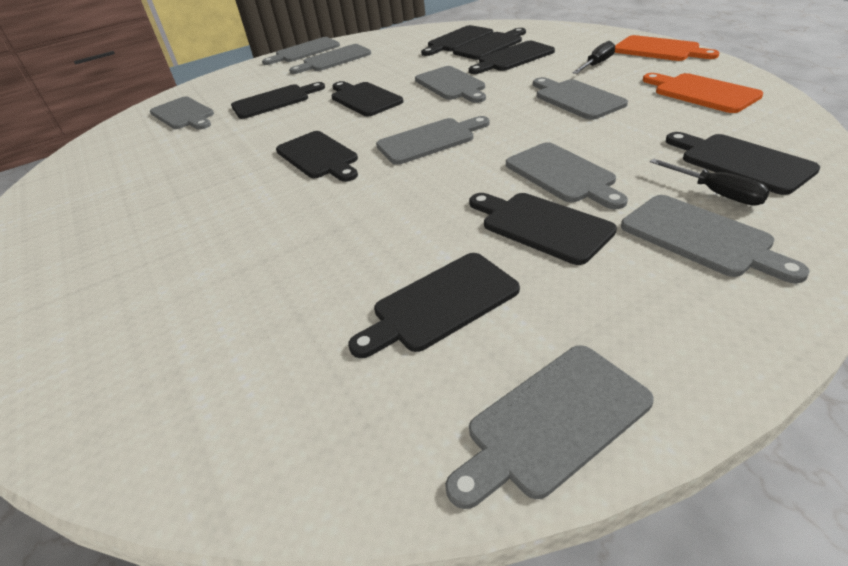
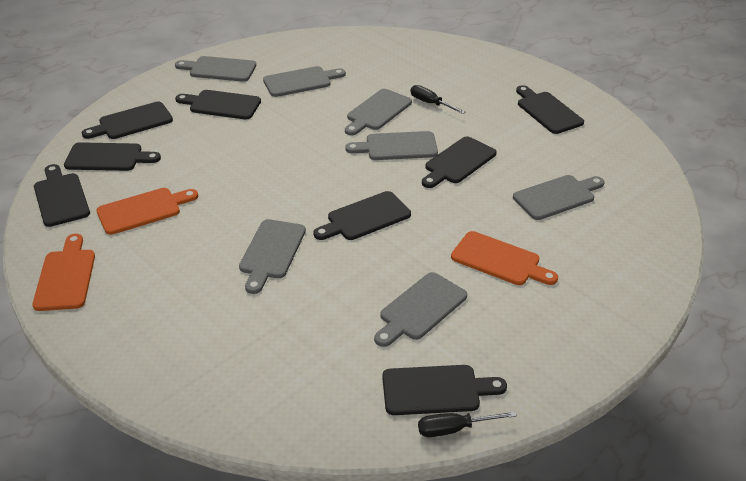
black cutting board: [231,82,325,119] [276,131,358,182] [332,81,403,116] [348,253,520,358] [421,25,493,56] [453,28,526,60] [469,41,555,74] [469,193,617,265] [666,132,820,195] = 9 -> [34,164,90,227] [64,142,161,171] [82,102,173,139] [175,90,261,120] [313,191,411,240] [382,365,507,415] [422,136,497,188] [516,85,584,134] = 8
grey cutting board: [150,96,214,130] [262,37,340,65] [289,44,371,74] [376,116,490,165] [415,66,486,103] [445,345,654,509] [506,142,628,210] [533,77,628,120] [621,195,810,283] = 9 -> [175,56,256,82] [239,219,306,294] [263,66,346,97] [345,89,412,135] [345,131,438,160] [374,272,467,347] [513,175,605,220] = 7
orange cutting board: [615,35,720,61] [643,73,763,113] = 2 -> [32,234,95,311] [96,188,198,235] [451,231,558,285] = 3

